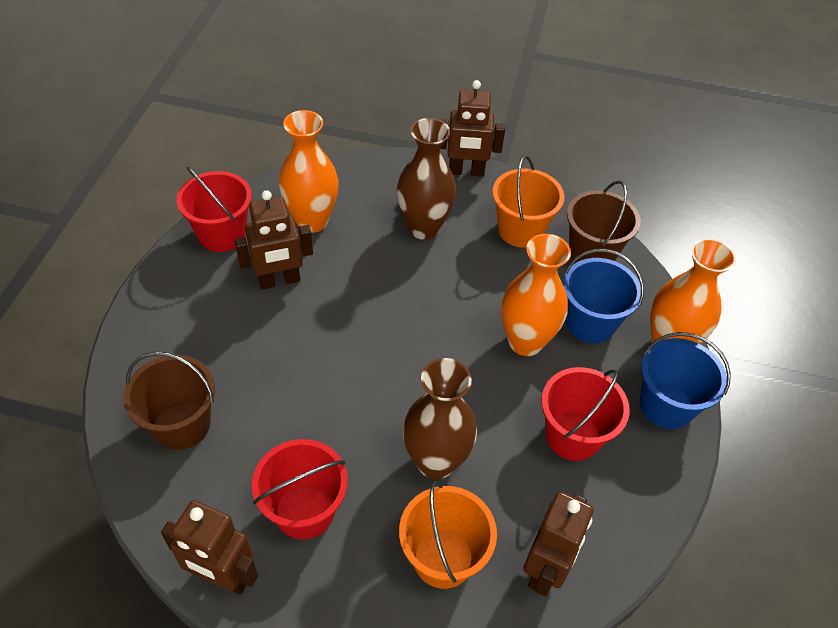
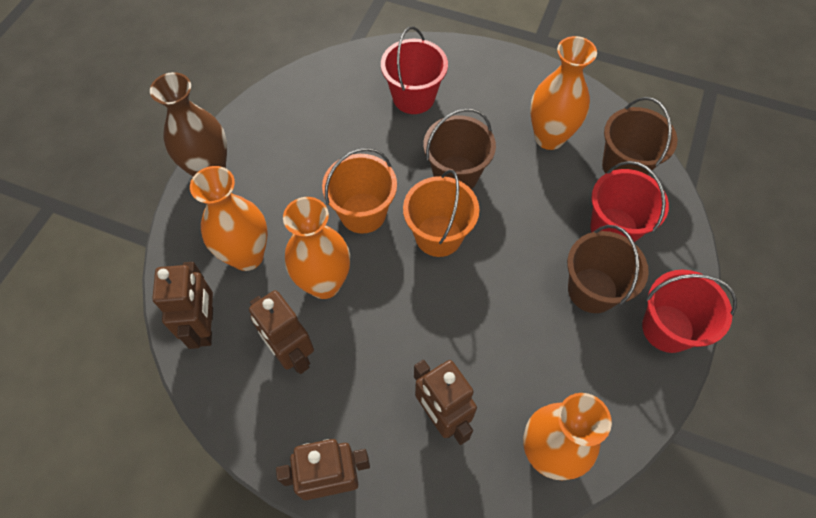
blue bucket: [563,249,644,343] [640,332,731,429] = 2 -> none = 0
brown bucket: [123,352,215,450] [567,180,641,263] = 2 -> [423,108,496,189] [567,225,649,313] [602,97,677,175] = 3
brown vase: [397,118,456,240] [403,358,477,480] = 2 -> [150,72,227,176] = 1
orange vase: [279,110,339,233] [501,234,571,356] [650,238,736,344] = 3 -> [190,166,268,271] [283,197,350,299] [523,393,612,481] [530,36,597,150] = 4

